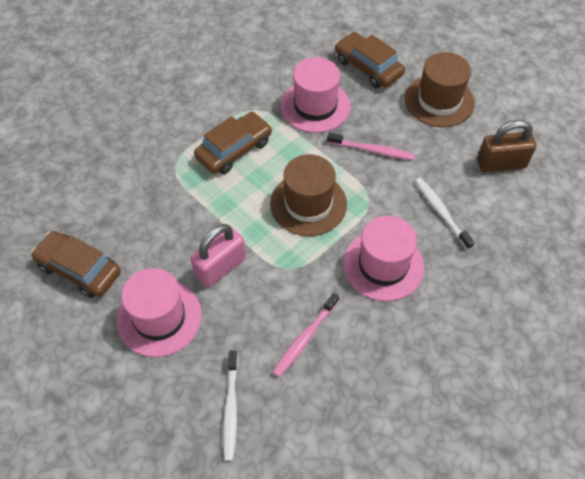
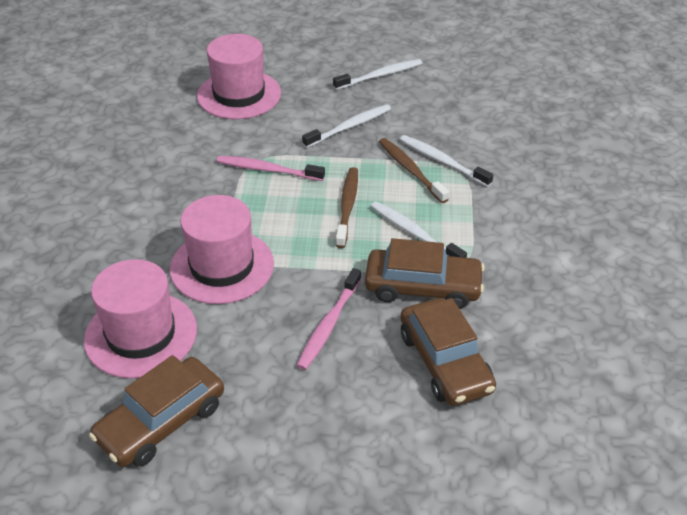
brown hat: [270,154,347,236] [405,52,475,127] = 2 -> none = 0
brown padlock: [477,120,536,173] = 1 -> none = 0
brown toothbrush: none = 0 -> [336,167,358,248] [379,138,449,203] = 2
pink padlock: [190,224,246,288] = 1 -> none = 0
white toothbrush: [223,351,238,461] [415,178,475,250] = 2 -> [302,104,391,148] [333,59,422,90] [371,201,467,258] [400,135,493,187] = 4

